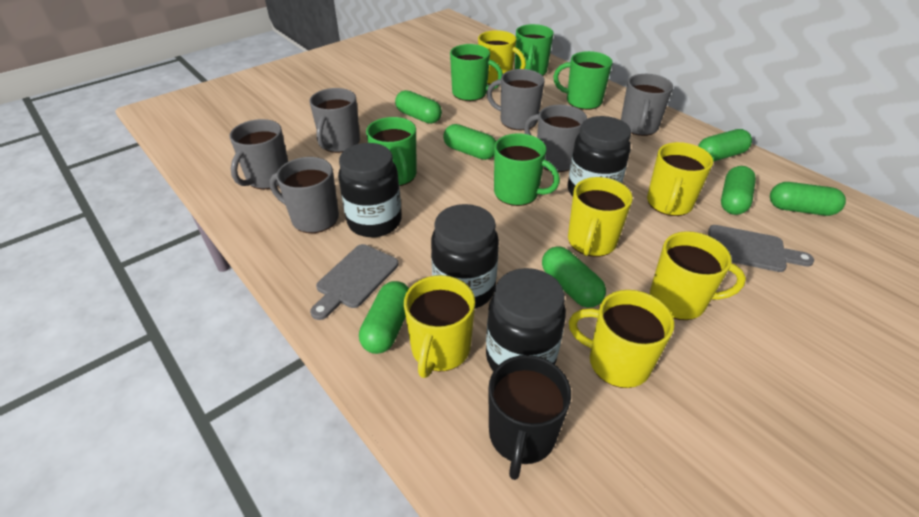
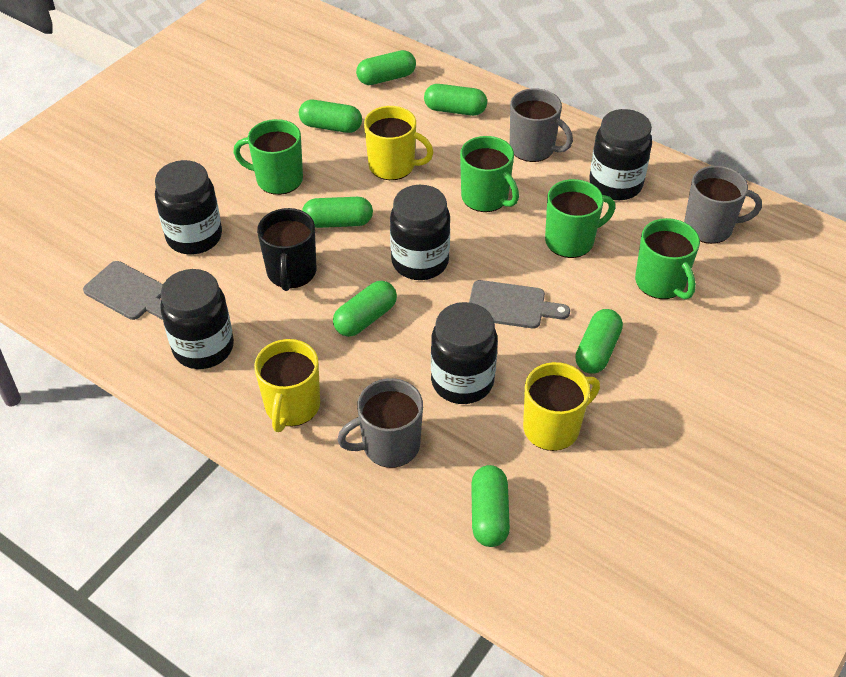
black jar: [338,143,402,237] [431,204,499,309] [486,268,566,372] [567,116,631,196] = 4 -> [155,160,222,254] [160,269,234,369] [390,185,450,280] [431,302,498,404] [589,109,652,200] = 5
green mug: [366,117,417,186] [450,44,503,101] [494,133,560,206] [515,24,554,76] [553,51,612,110] = 5 -> [233,119,303,195] [460,136,519,212] [545,179,615,258] [635,218,700,299] = 4
grey mug: [229,119,288,189] [269,157,339,233] [309,88,360,153] [487,69,545,130] [524,105,587,172] [621,74,673,136] = 6 -> [337,378,423,468] [510,88,573,162] [684,166,762,244] = 3
yellow mug: [404,275,475,378] [478,30,526,85] [568,177,633,257] [569,290,674,388] [647,142,713,216] [650,231,746,320] = 6 -> [254,339,320,432] [364,106,434,180] [523,362,600,451] = 3

